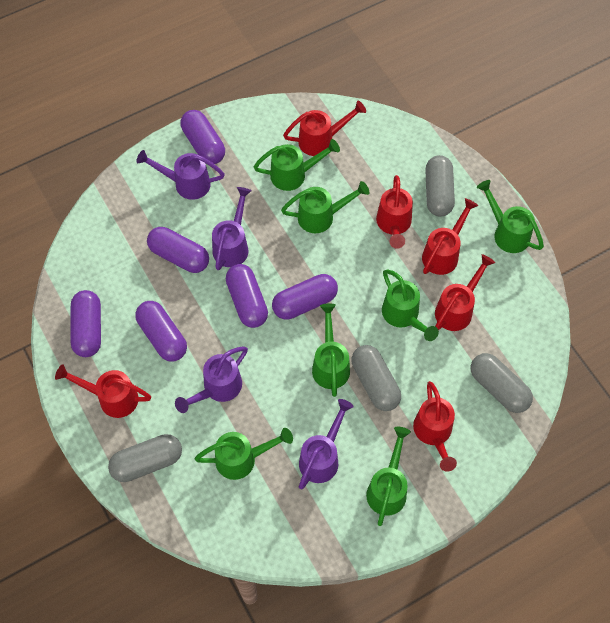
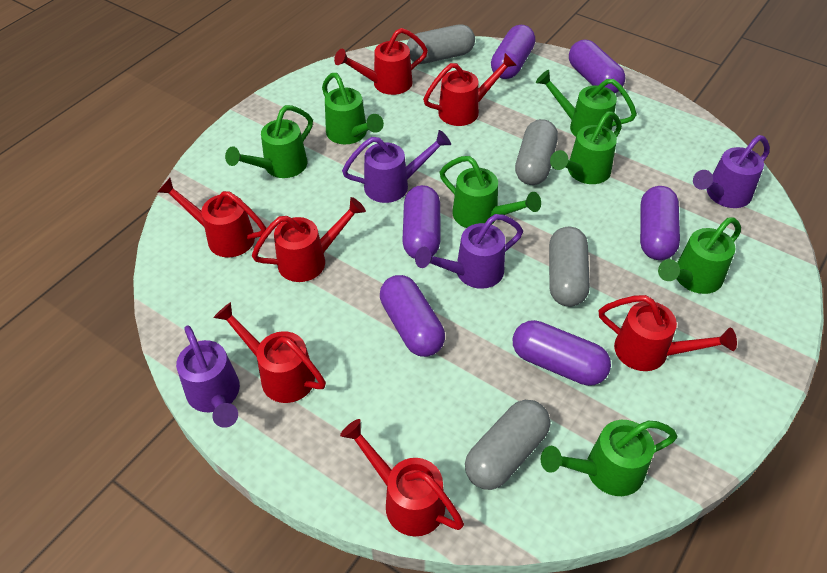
red watering can: [55,364,151,418] [283,101,366,156] [376,175,413,249] [413,381,457,472] [422,198,478,275] [435,254,495,331] = 6 -> [158,178,266,257] [213,302,326,403] [252,197,366,282] [334,28,428,95] [340,419,464,536] [423,53,517,126] [599,295,737,371] = 7

